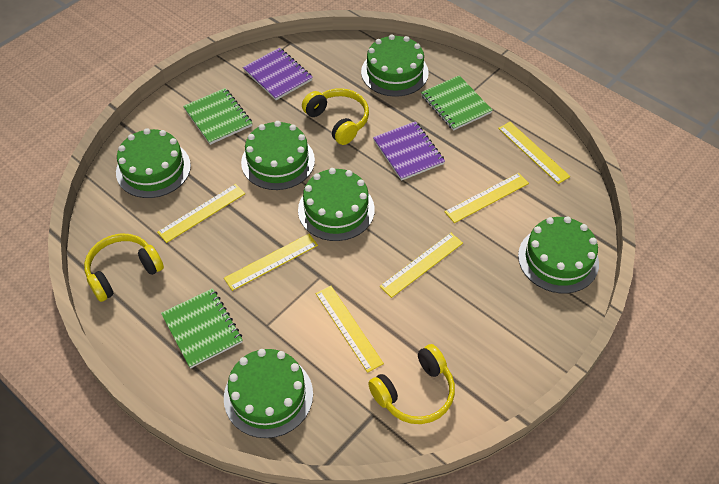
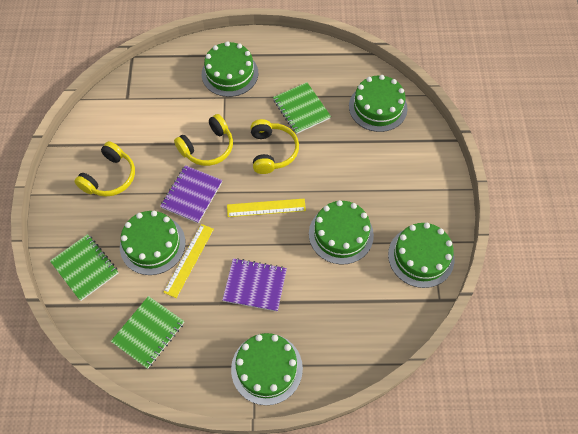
yellow ruler: [157,184,245,243] [224,234,318,291] [316,286,384,373] [380,233,463,298] [445,173,529,223] [498,122,570,184] = 6 -> [163,224,214,298] [227,199,306,217] = 2

